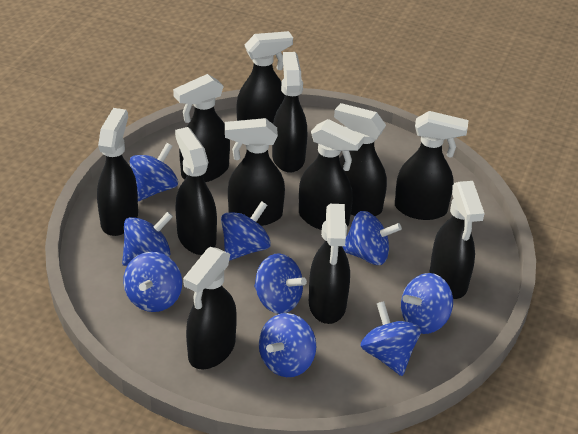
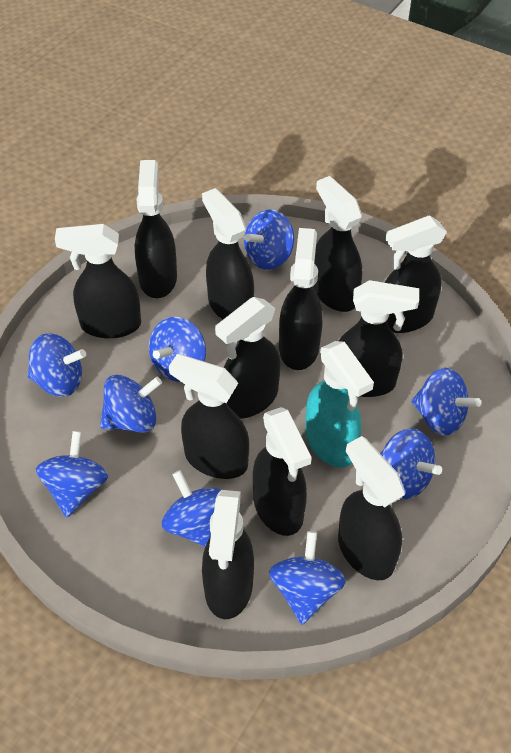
turquoise spray bottle: none = 0 -> [305,341,374,468] = 1

